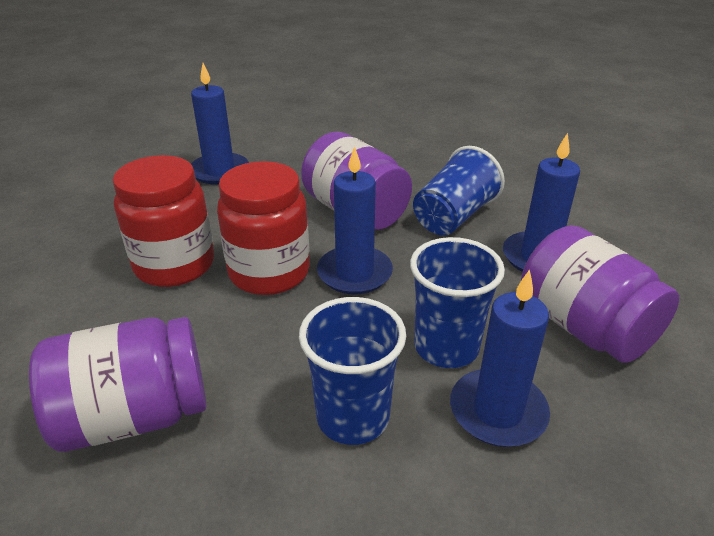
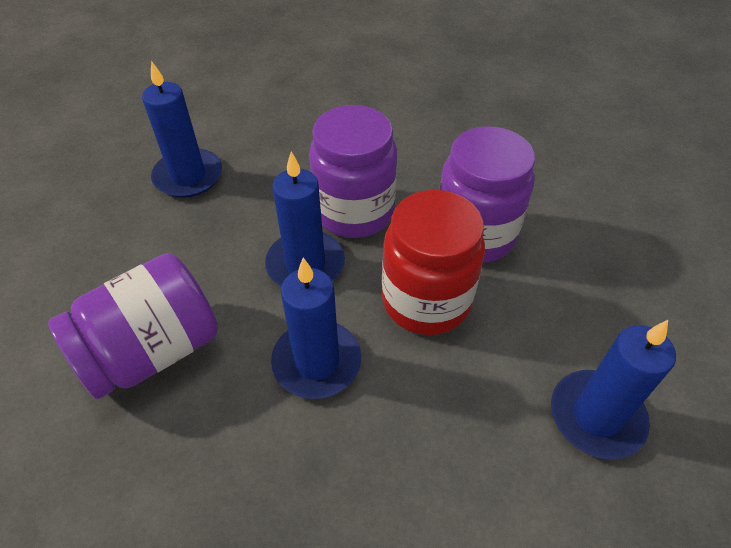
blue cup: [299,297,406,445] [410,237,505,368] [413,146,505,235] = 3 -> none = 0
red jar: [113,155,214,287] [217,161,310,295] = 2 -> [382,190,485,335] = 1

